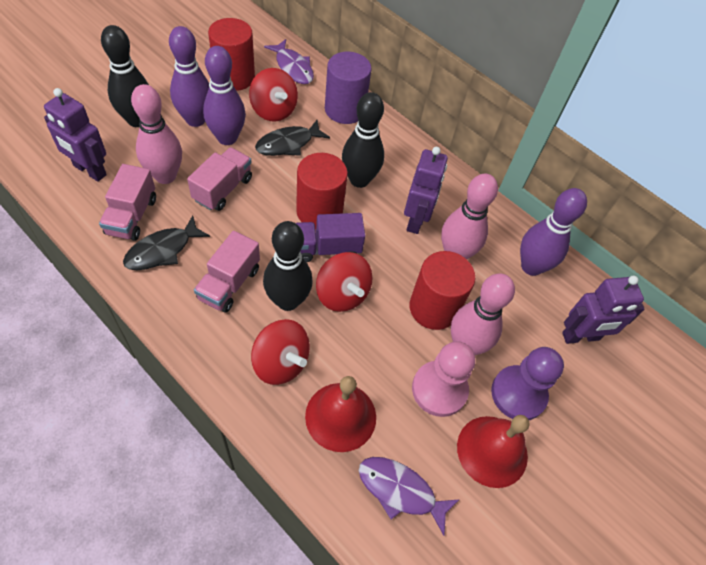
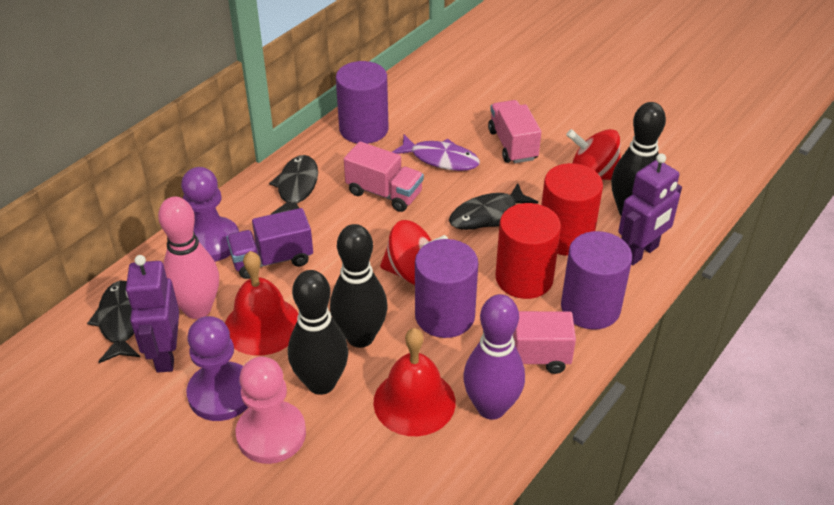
black fish: [123,215,210,270] [255,120,330,156] = 2 -> [87,281,140,363] [269,155,318,215] [449,183,538,230] = 3
pink bowling pin: [131,84,182,184] [441,173,498,259] [451,273,515,355] = 3 -> [158,197,219,319] = 1
purple bowling pin: [169,26,209,127] [203,46,246,145] [520,188,587,276] = 3 -> [463,294,525,420] = 1
purple cylinder: [325,52,372,124] = 1 -> [336,61,389,144] [415,239,478,338] [561,231,632,330] = 3
purple fish: [264,39,314,84] [359,457,460,536] = 2 -> [392,135,480,171] = 1
purple pawn: [491,347,564,420] = 1 -> [181,167,239,262] [186,316,248,421] = 2
purple robot: [44,88,107,182] [404,147,448,234] [562,276,645,344] = 3 -> [126,255,179,373] [618,153,682,265] = 2
red cylinder: [208,18,255,91] [296,153,348,230] [409,251,476,330] = 3 -> [495,203,561,299] [541,163,603,256] = 2
red spinning top: [249,68,298,121] [251,319,310,385] [316,252,373,312] = 3 -> [380,220,448,285] [566,129,621,180] = 2

